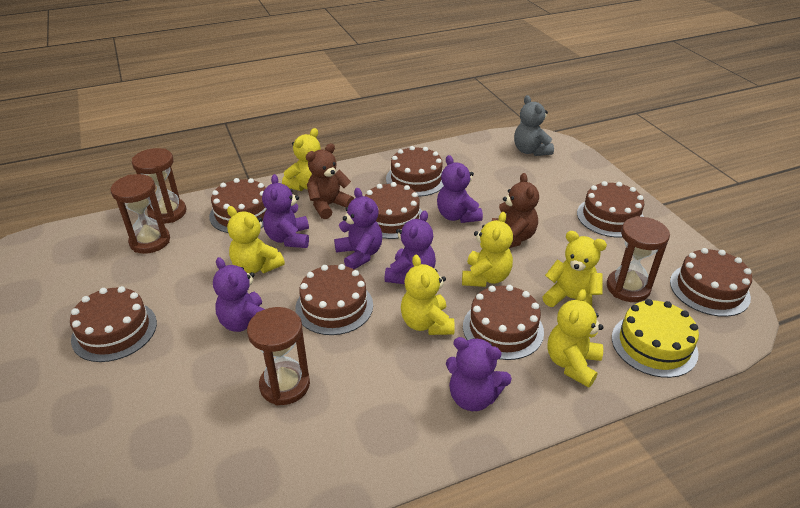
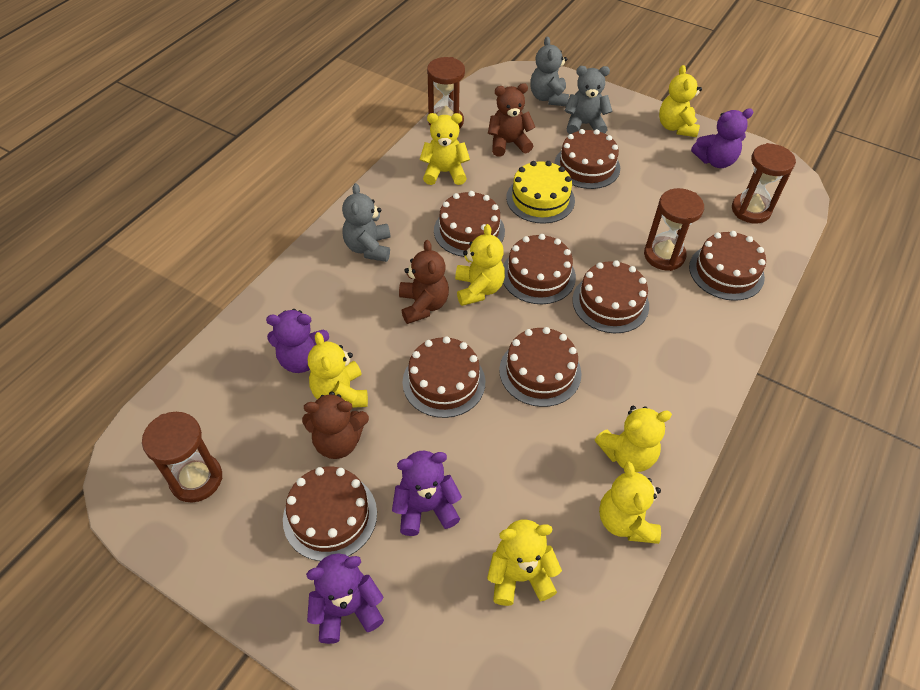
brown teddy bear: [306,143,354,219] [492,173,539,248] = 2 -> [302,391,369,459] [399,240,449,324] [488,83,535,157] = 3
grey teddy bear: [514,95,554,156] = 1 -> [342,183,391,262] [530,36,569,106] [565,66,612,134] = 3
purple teddy bear: [213,257,265,332] [262,174,309,248] [334,188,382,269] [384,211,436,284] [437,155,483,223] [446,337,512,411] = 6 -> [266,309,329,373] [306,553,384,644] [392,451,462,536] [691,108,753,168] = 4
yellow teddy bear: [227,206,285,274] [282,128,321,191] [401,255,455,335] [462,212,513,287] [543,231,607,307] [547,289,603,388] = 6 -> [308,332,368,408] [420,113,470,185] [455,224,505,306] [487,519,562,606] [595,406,672,472] [599,461,661,544] [659,65,702,137] = 7

